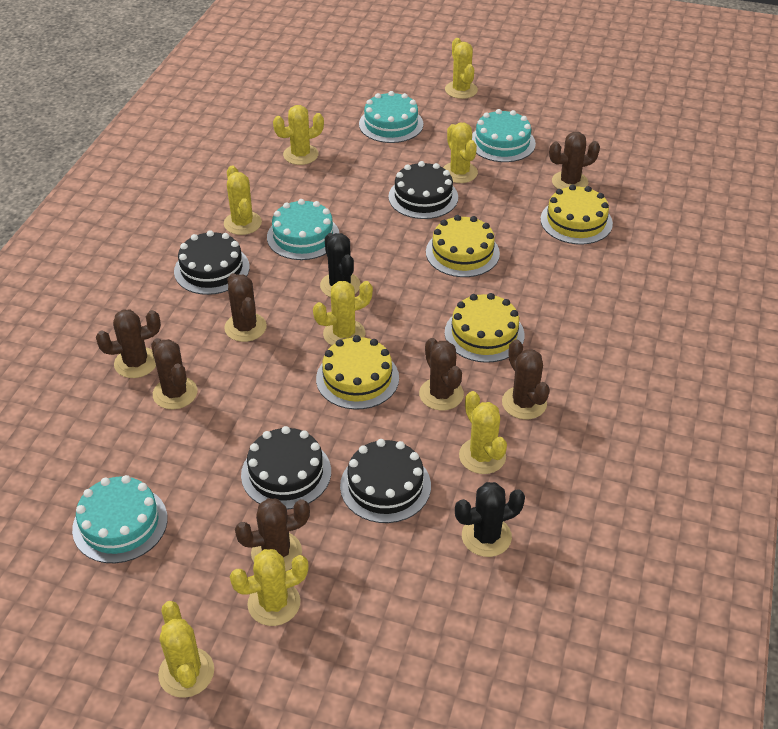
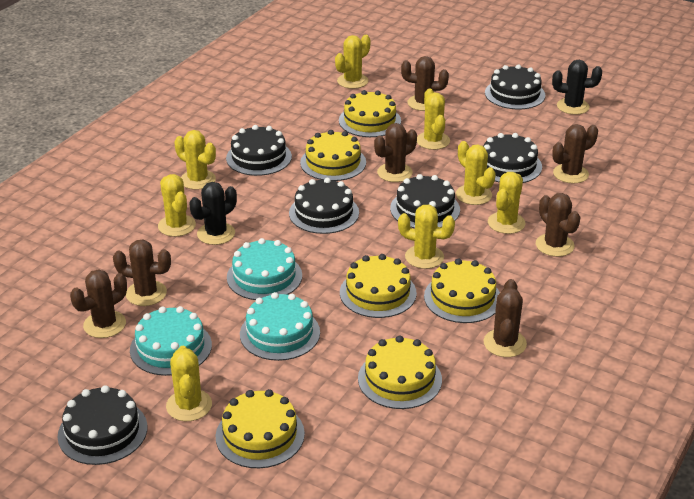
black cake: [174,230,250,295] [241,426,331,509] [340,439,431,523] [388,161,458,219] = 4 -> [58,385,148,465] [226,125,292,176] [289,178,359,234] [390,174,460,228] [483,133,542,183] [485,64,545,109] = 6
turquoise cake: [72,475,168,563] [267,199,339,260] [359,91,423,143] [472,109,536,162] = 4 -> [130,306,212,376] [227,238,302,300] [240,292,320,361] = 3
yellow cake: [316,335,399,410] [426,215,500,277] [445,293,525,363] [540,185,613,245] = 4 -> [216,389,305,468] [300,130,366,181] [339,90,401,137] [340,254,417,318] [358,336,442,409] [424,258,500,323] = 6

